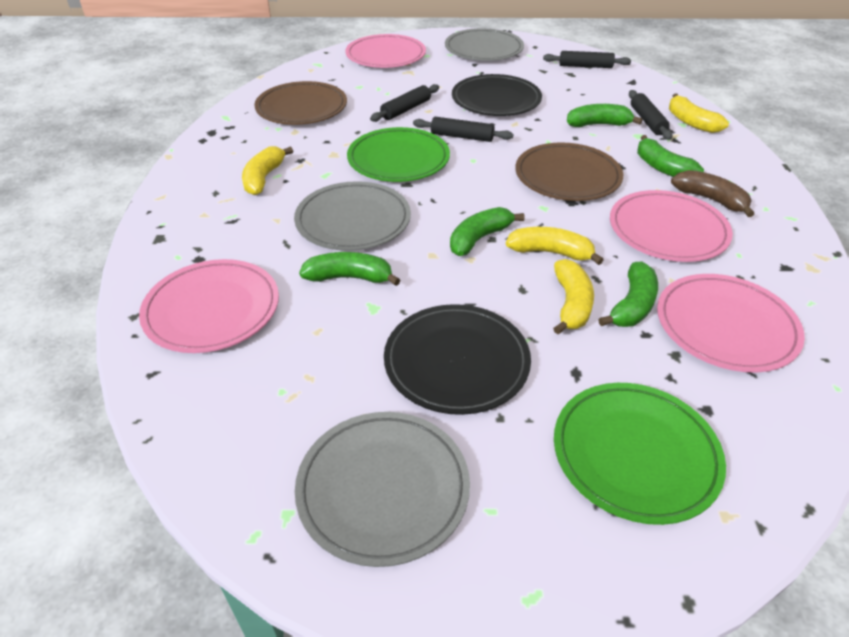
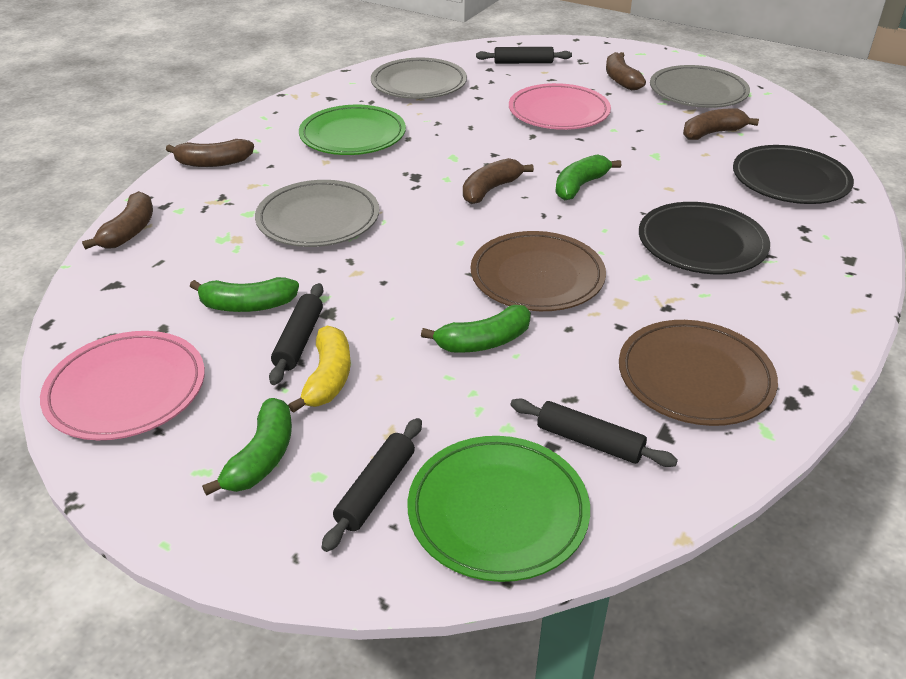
brown banana: [671,170,754,217] = 1 -> [82,191,153,250] [166,139,254,167] [463,158,534,204] [606,52,646,90] [683,109,759,140] = 5
green banana: [299,252,400,286] [450,207,525,256] [567,104,643,127] [598,261,658,327] [637,135,704,177] = 5 -> [190,277,299,312] [202,398,292,496] [421,305,531,353] [555,154,621,201] = 4
pink plate: [139,259,279,353] [345,34,426,68] [610,190,733,262] [657,274,805,372] = 4 -> [40,331,205,440] [509,83,611,130] = 2
yellow banana: [242,146,293,195] [506,227,604,265] [553,259,594,334] [669,94,729,133] = 4 -> [288,325,351,413] = 1

